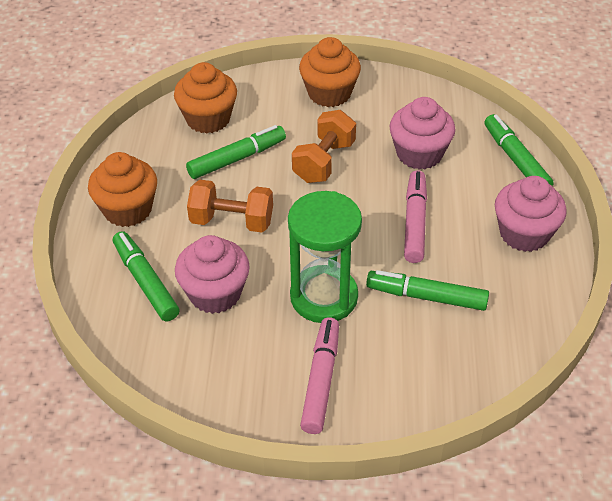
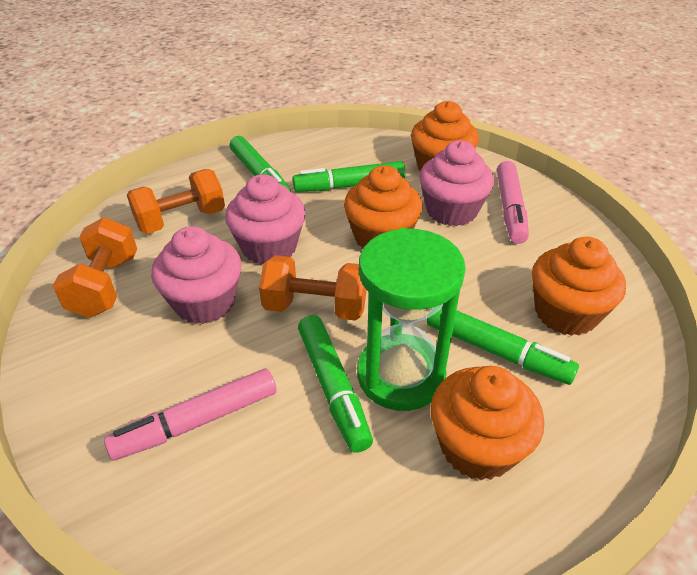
orange cupcake: [88,152,157,227] [174,62,237,134] [299,37,361,107] = 3 -> [344,165,422,249] [411,101,479,171] [431,366,544,480] [532,237,626,336] = 4
orange dumbbell: [187,180,273,232] [292,110,356,183] = 2 -> [53,217,137,318] [127,169,225,234] [259,255,367,321] = 3

